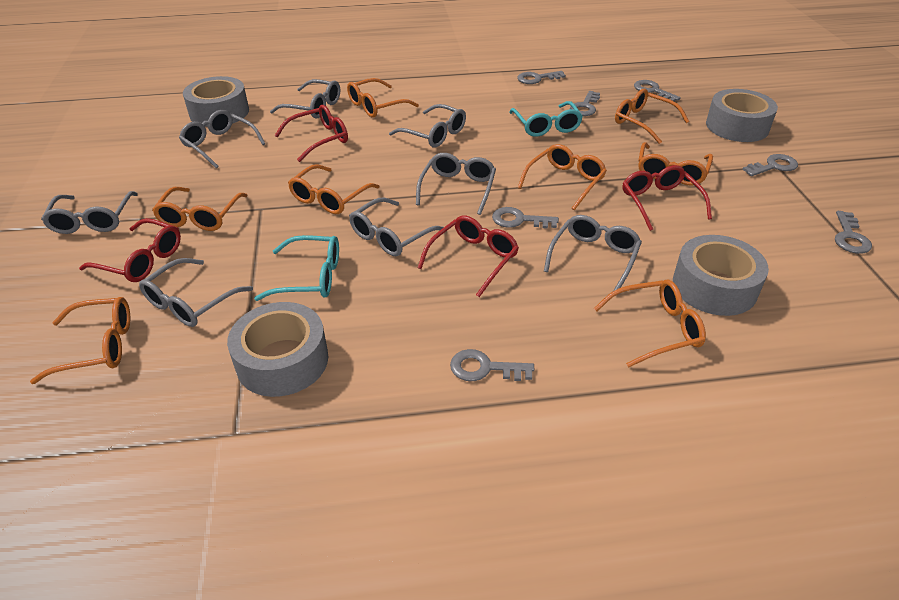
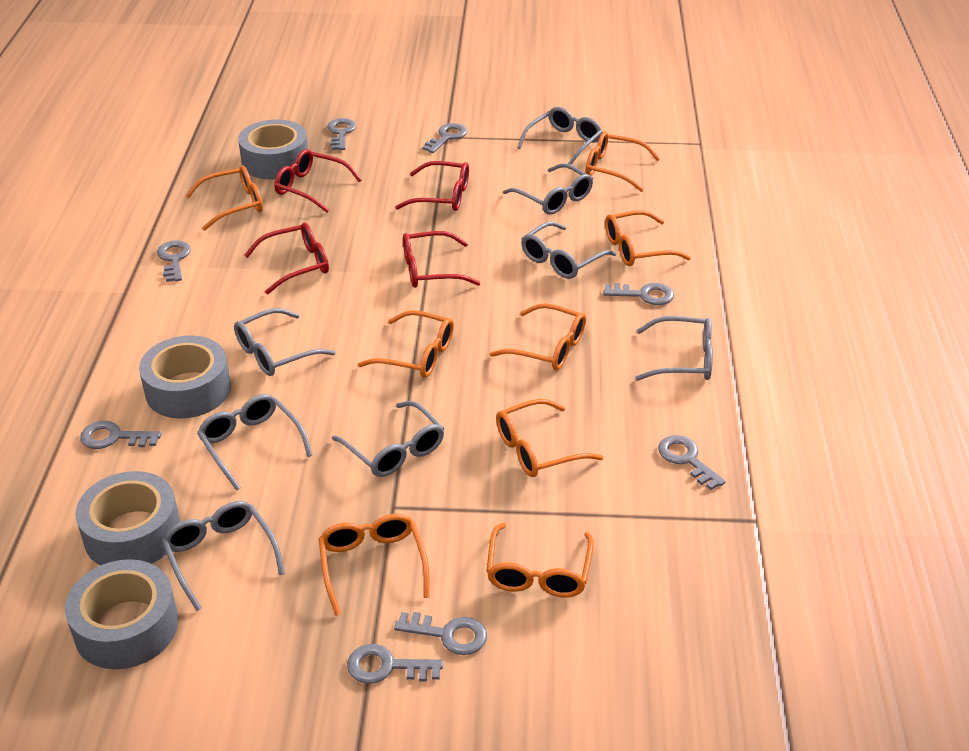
grey key: [450,349,534,381] [492,207,559,229] [517,71,566,84] [570,91,600,116] [634,80,681,101] [742,154,798,176] [835,211,872,254] = 7 -> [80,421,162,449] [157,240,191,282] [328,118,356,150] [347,644,443,684] [394,612,487,655] [422,123,467,153] [603,283,674,305] [658,435,726,490] = 8
turquoise glasses: [254,235,339,301] [509,101,583,137] = 2 -> none = 0

